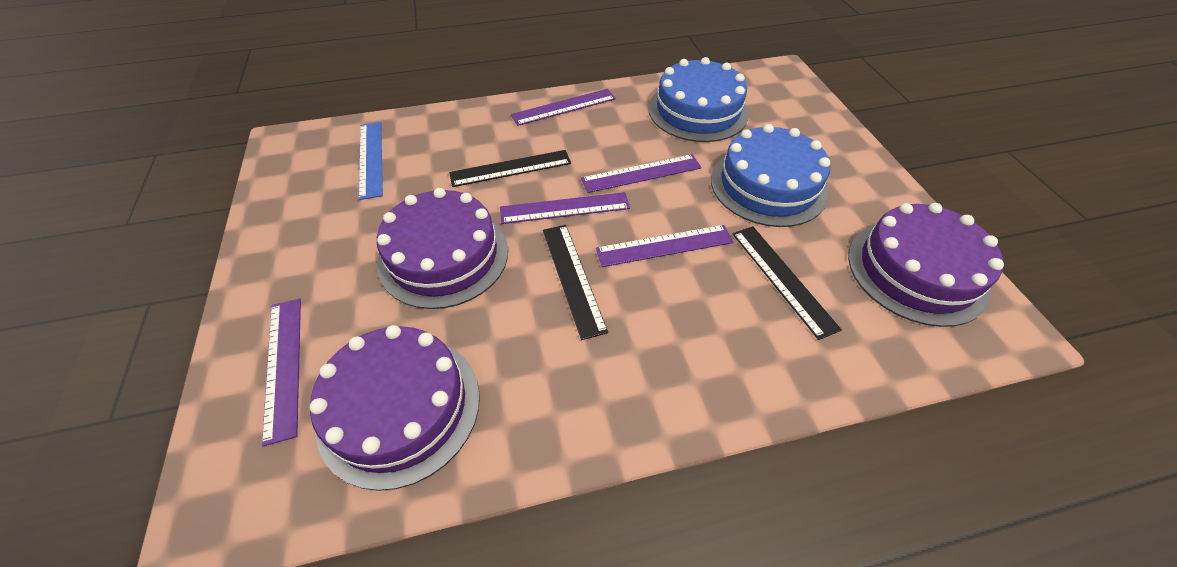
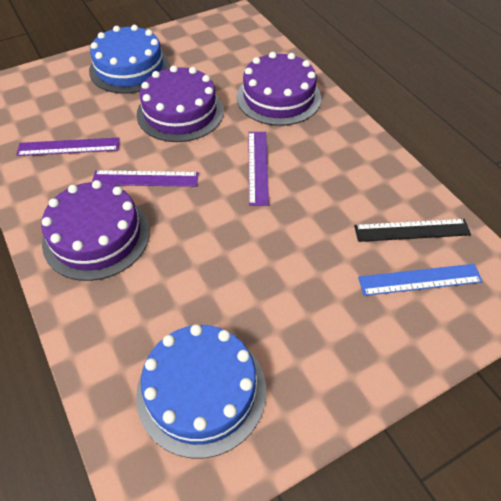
black ruler: [449,150,571,187] [543,225,608,340] [733,226,842,340] = 3 -> [354,219,471,242] = 1
purple ruler: [262,299,301,447] [500,192,630,224] [511,89,616,126] [581,154,702,193] [596,225,733,267] = 5 -> [16,138,120,156] [92,170,199,187] [248,132,269,206] = 3

